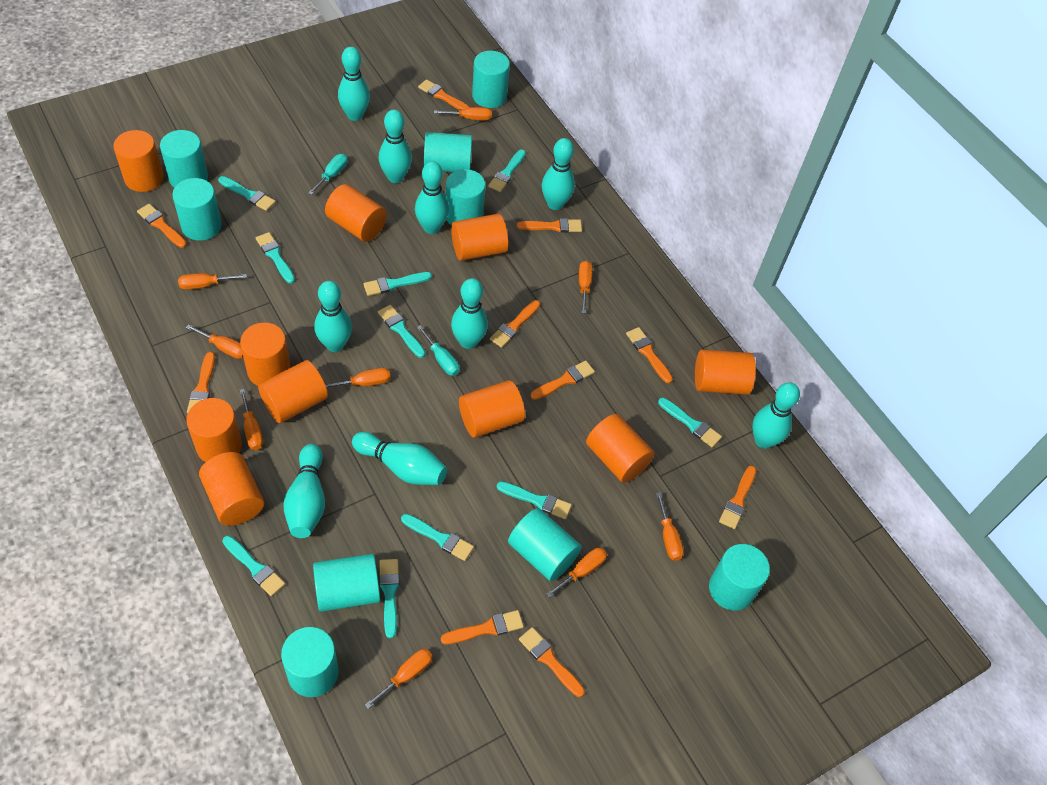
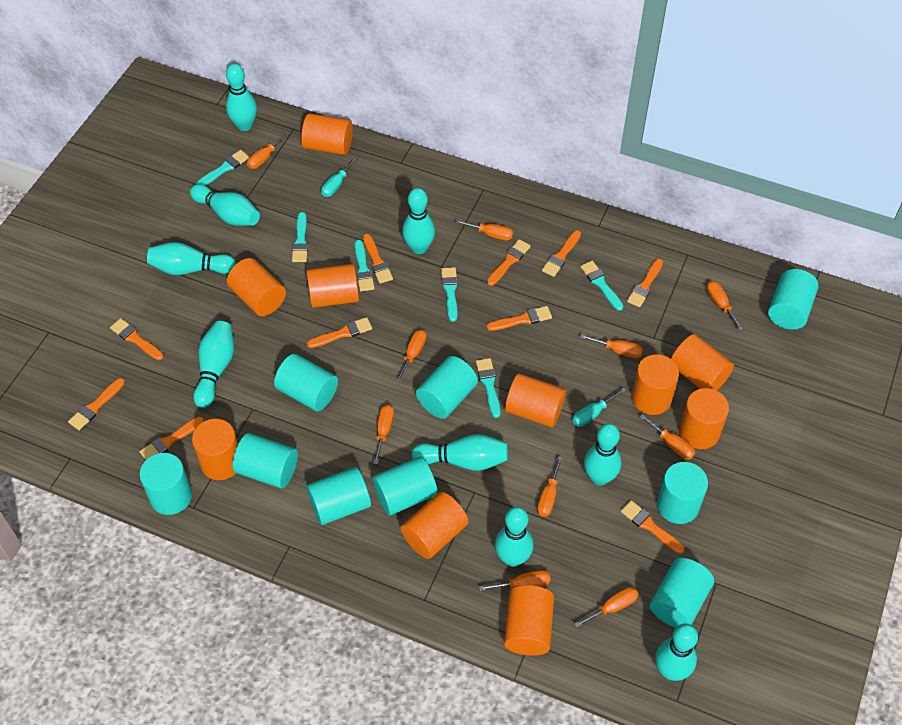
orange screwdriver: [178,273,247,290] [186,324,243,359] [240,389,263,450] [325,368,391,388] [365,649,433,709] [434,107,492,120] [546,548,607,598] [579,261,593,314] [656,492,684,561] = 9 -> [247,132,290,169] [373,405,394,464] [396,330,427,382] [455,220,513,241] [479,570,550,591] [537,456,563,517] [574,587,639,628] [580,334,643,358] [640,414,695,460] [707,281,743,331] = 10
turquoise brush: [218,176,276,211] [222,536,285,596] [256,232,295,283] [363,272,432,296] [378,305,425,358] [379,559,399,638] [401,514,474,561] [488,149,526,192] [497,481,572,519] [658,398,722,447] = 10 -> [197,150,249,186] [292,212,308,262] [355,240,375,292] [441,267,458,322] [476,358,501,418] [580,261,623,311] = 6

